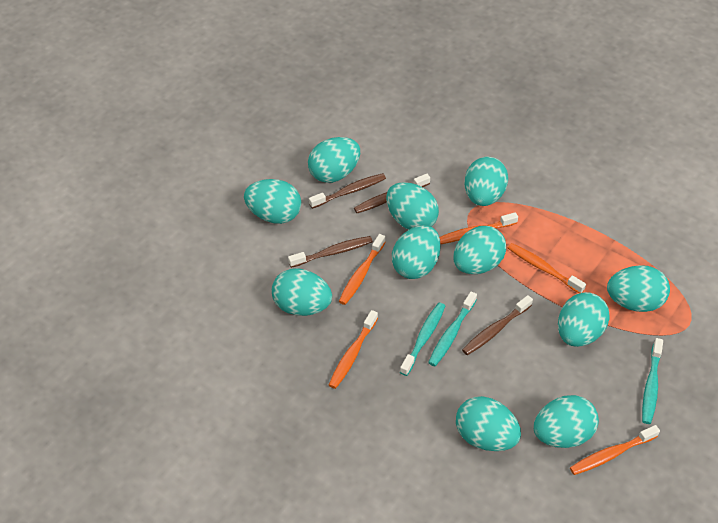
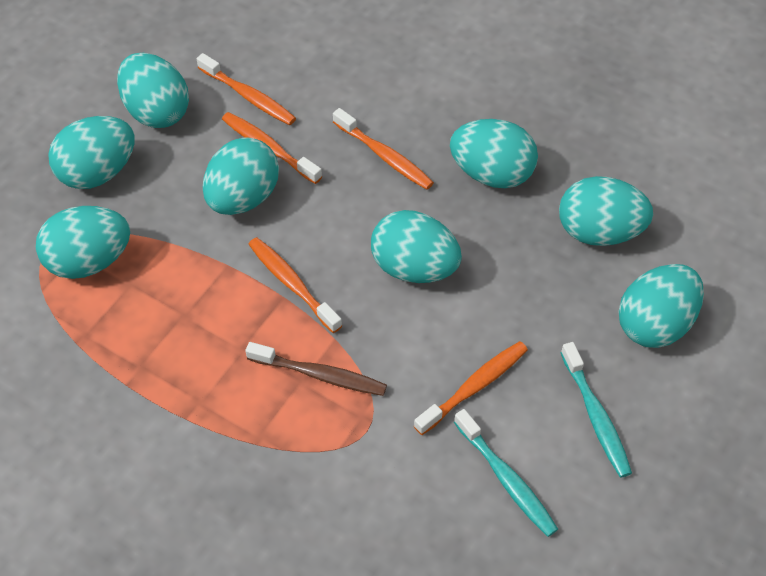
brown toothbrush: [288,236,373,268] [309,173,386,209] [354,174,430,213] [462,295,533,355] = 4 -> [245,342,387,396] = 1
turquoise egg: [244,179,301,224] [272,268,332,316] [308,137,360,183] [386,182,439,230] [392,225,441,279] [453,226,506,274] [456,396,521,451] [465,157,508,206] [534,395,599,448] [558,292,610,347] [607,265,670,312] = 11 -> [36,206,130,279] [48,116,135,189] [117,53,189,128] [203,137,279,215] [371,210,462,283] [450,119,538,188] [559,176,653,246] [618,264,704,348] = 8
turquoise toothbrush: [400,303,445,376] [428,291,477,366] [642,338,663,424] = 3 -> [454,409,558,537] [561,342,632,478] = 2

